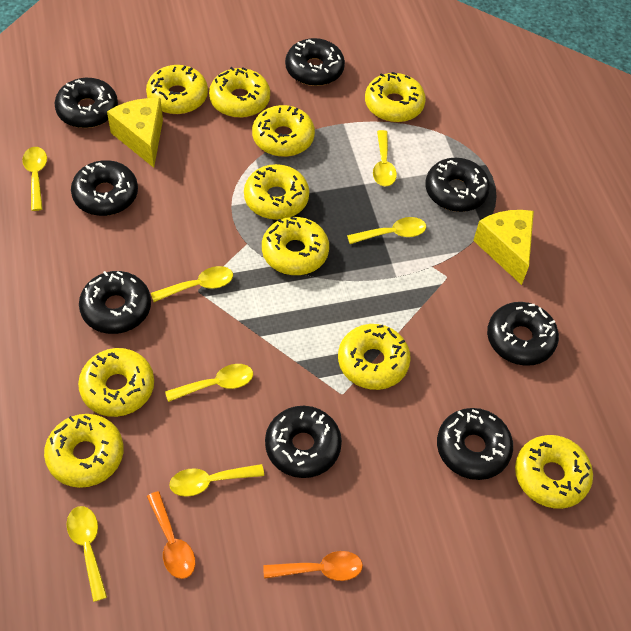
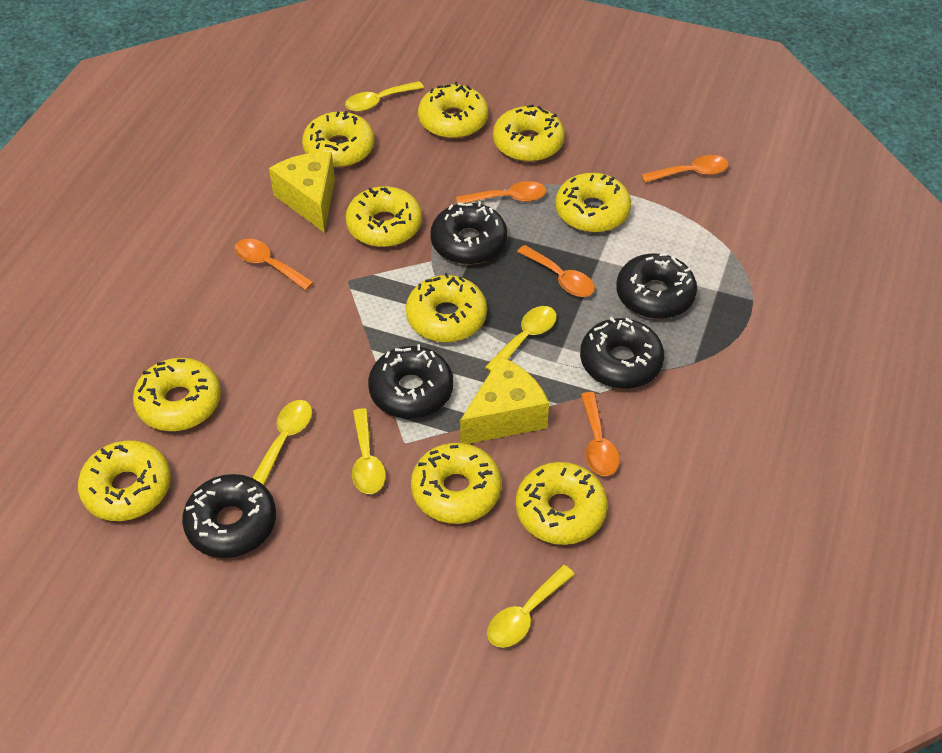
black donut: [55,78,118,128] [71,160,138,216] [79,271,151,334] [265,406,342,478] [285,38,345,86] [425,158,490,212] [437,408,513,480] [487,302,559,366] = 8 -> [182,474,276,558] [368,344,454,419] [430,201,508,265] [580,317,664,389] [616,253,697,319] = 5
orange spoon: [147,491,195,579] [263,551,363,581] = 2 -> [234,239,314,290] [456,181,547,204] [517,245,595,297] [581,392,620,476] [641,155,729,183] = 5
yellow spoon: [22,147,47,211] [66,506,107,602] [151,266,233,302] [165,364,253,402] [169,464,264,497] [347,217,426,244] [373,130,397,187] = 7 -> [252,400,312,485] [345,81,424,112] [352,408,386,494] [485,306,557,372] [487,565,575,648] = 5

